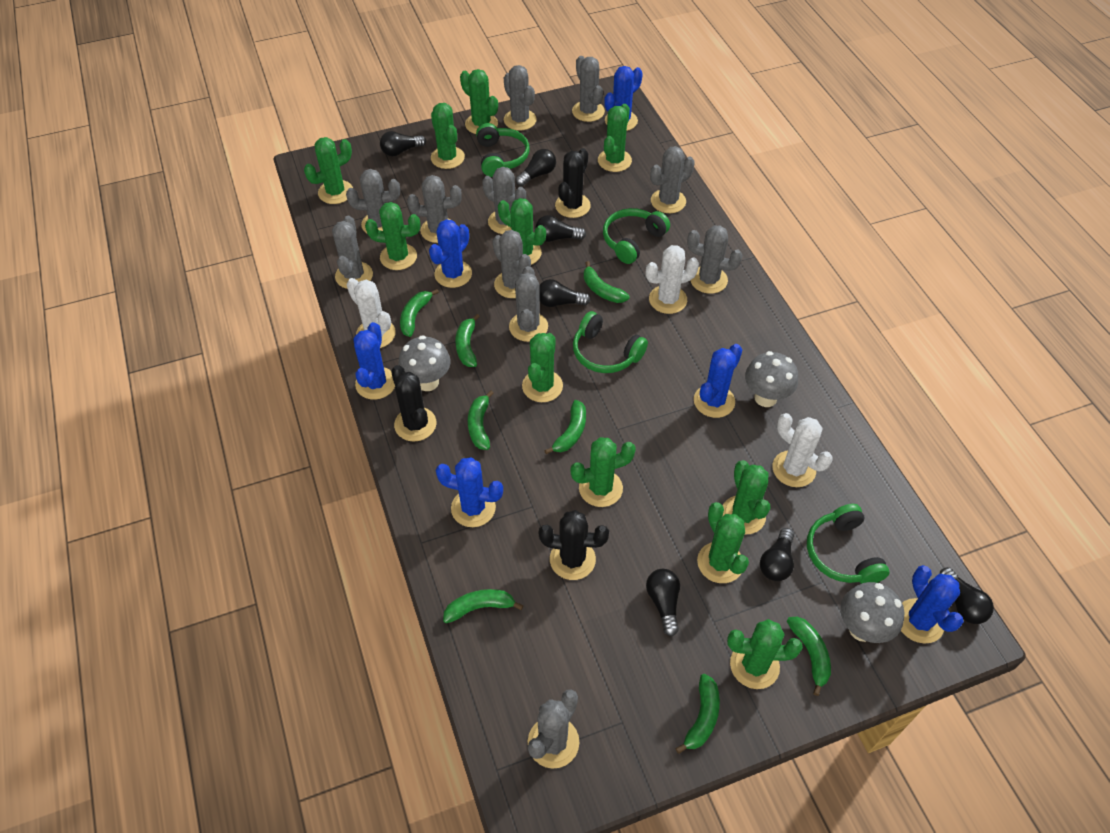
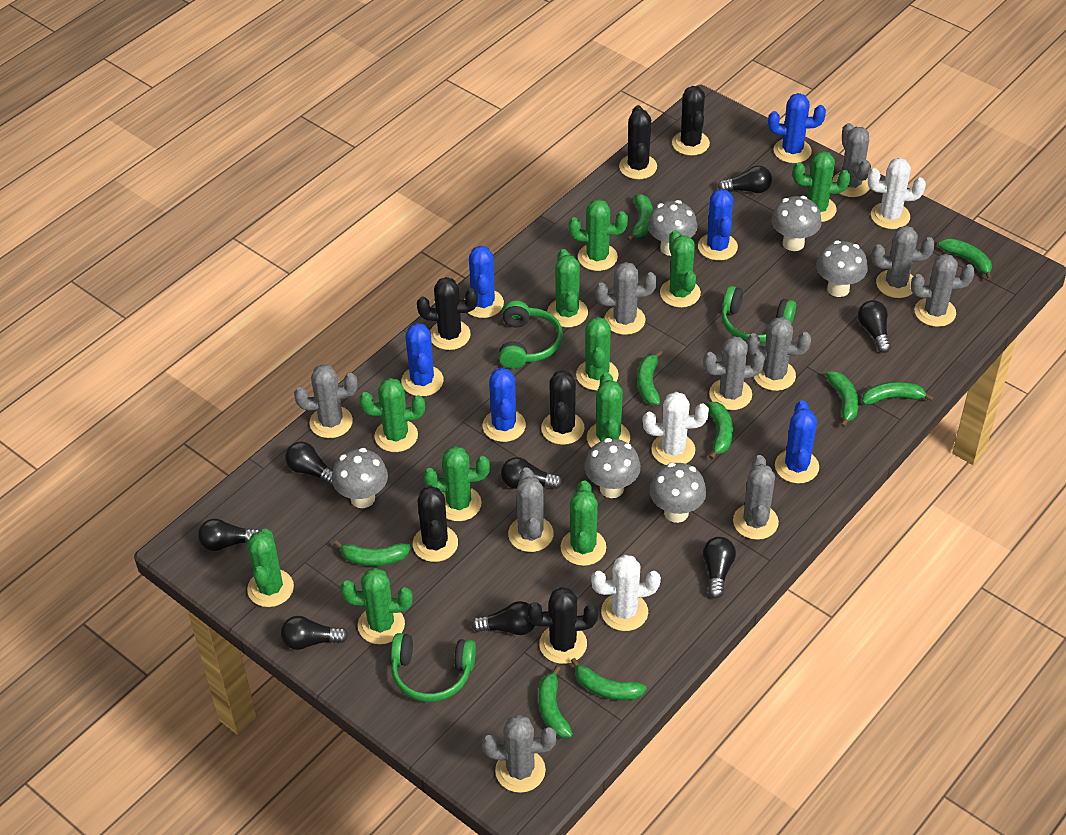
black cactus: [391,365,437,442] [539,510,609,580] [555,148,591,218] = 3 -> [413,485,458,562] [417,277,478,350] [527,587,598,664] [541,370,585,445] [619,105,657,180] [672,86,710,156] = 6
black light bulb: [380,131,426,156] [516,149,556,186] [535,215,586,242] [539,279,590,307] [646,569,680,636] [760,528,794,581] [939,567,994,624] = 7 -> [198,519,260,551] [281,616,348,650] [285,442,333,486] [471,601,535,635] [501,457,563,489] [703,537,736,598] [718,165,772,193] [858,300,891,353] = 8
green banana: [400,289,439,337] [443,589,524,623] [455,314,480,367] [468,390,494,450] [544,400,586,454] [584,261,630,303] [675,674,720,754] [787,617,831,696] = 8 -> [334,540,411,566] [538,666,573,738] [571,658,647,700] [627,194,653,241] [637,350,663,405] [707,402,733,459] [825,371,859,427] [862,382,934,405] [938,238,992,280] = 9
green headphones: [476,123,530,177] [573,311,648,373] [603,208,670,264] [807,504,889,584] = 4 -> [391,633,476,702] [499,301,563,369] [721,286,796,343] = 3
grey cactus: [332,216,373,289] [346,169,400,233] [407,175,462,243] [482,167,526,234] [492,230,531,298] [504,65,537,131] [509,266,548,342] [528,690,579,769] [572,56,605,122] [650,146,695,213] [687,225,743,294] = 11 -> [294,364,358,438] [482,714,556,793] [508,467,554,552] [595,262,657,335] [703,336,765,410] [733,455,779,540] [747,317,811,391] [832,123,871,197] [872,226,935,298] [911,254,975,327] = 10
grey mushroom: [398,335,451,391] [745,351,798,407] [841,582,904,643] = 3 -> [332,448,388,508] [584,438,641,498] [647,200,698,256] [650,462,706,523] [771,196,822,251] [816,240,868,297] = 6

